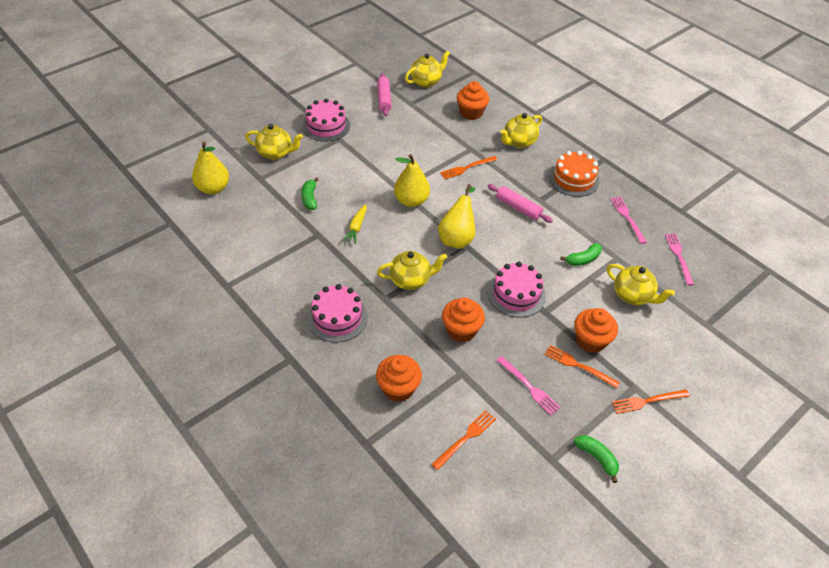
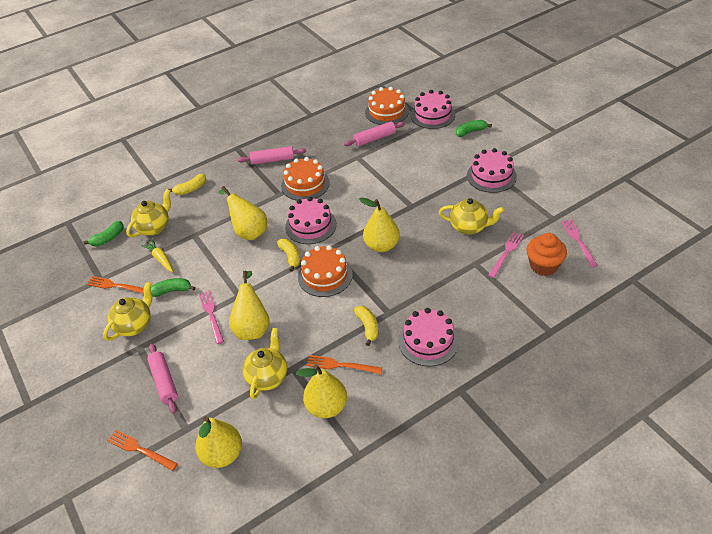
orange cake: [549,151,599,197] = 1 -> [281,157,330,200] [298,245,353,297] [365,87,409,125] = 3
orange cupcake: [376,355,422,402] [442,298,485,342] [457,81,489,120] [574,308,618,353] = 4 -> [527,233,567,276] = 1
orange fork: [431,410,496,470] [440,156,497,179] [544,345,620,388] [611,389,690,414] = 4 -> [87,276,144,294] [107,430,178,471] [306,355,382,374] = 3
pink cake: [302,98,350,142] [307,284,368,342] [488,262,546,317] = 3 -> [285,197,336,244] [398,308,459,367] [410,90,455,129] [467,148,517,193] = 4
pink rolling pin: [377,73,392,116] [488,184,553,223] = 2 -> [147,343,178,414] [238,146,306,165] [344,121,405,146] = 3
yellow banana: none = 0 -> [168,174,206,195] [277,239,300,272] [354,306,378,346] = 3
yellow pear: [192,142,229,194] [394,154,430,207] [438,184,475,249] = 3 -> [195,416,242,468] [219,186,267,240] [229,271,270,340] [296,365,347,418] [359,198,400,252] = 5
yellow teapot: [245,124,303,160] [377,251,447,290] [405,50,450,87] [500,113,542,148] [607,264,675,305] = 5 -> [103,282,152,341] [126,189,171,238] [243,328,287,399] [439,198,504,235] = 4

